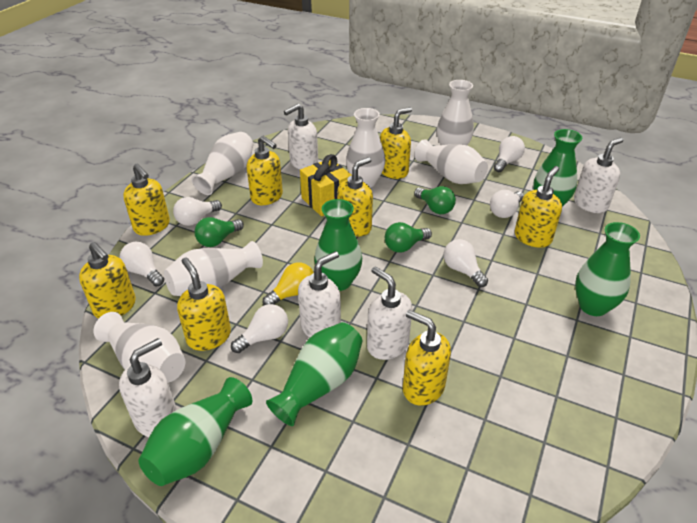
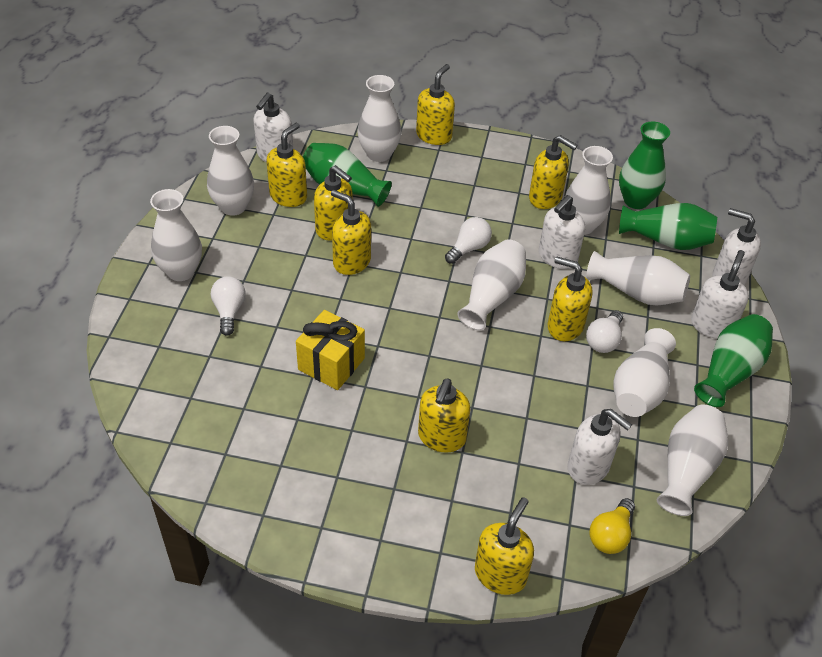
green light bulb: [194,217,244,247] [385,222,432,253] [414,186,456,214] = 3 -> none = 0
green vase: [138,377,252,486] [266,322,363,426] [314,199,362,291] [533,129,582,207] [575,222,640,316] = 5 -> [303,143,392,207] [619,121,670,209] [619,203,717,250] [694,314,773,407] = 4
white light bulb: [120,242,164,287] [173,197,222,226] [231,304,288,353] [443,239,488,287] [490,190,524,218] [494,136,525,172] = 6 -> [211,276,245,336] [445,217,492,264] [586,310,623,353] = 3
white vase: [93,312,185,382] [164,241,263,296] [192,132,253,195] [346,108,385,188] [415,139,488,184] [437,80,474,145] = 6 -> [150,189,202,281] [207,126,254,216] [357,75,402,162] [457,239,526,330] [564,146,613,235] [586,251,690,306] [613,328,676,417] [657,405,728,516] = 8

